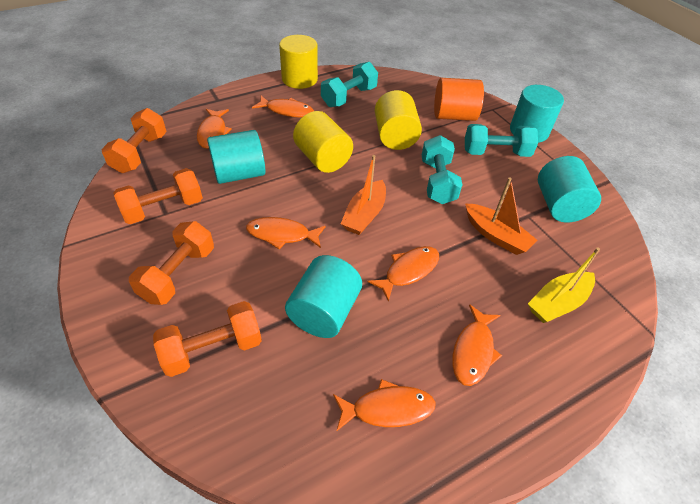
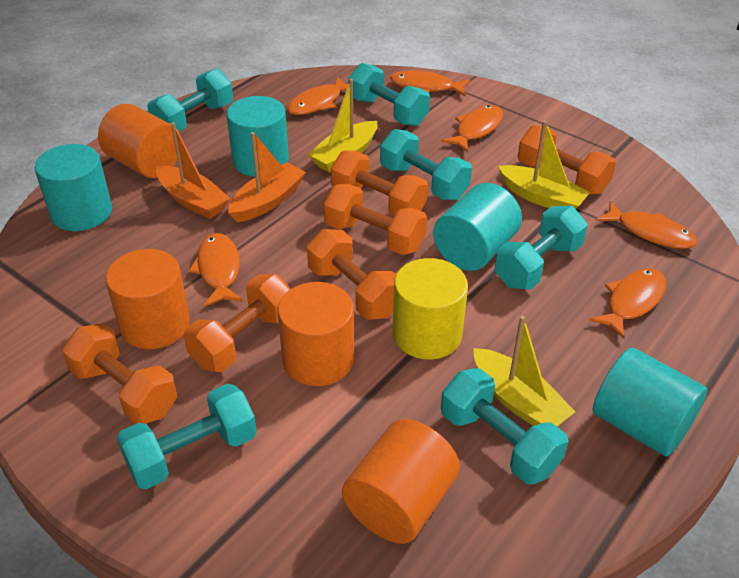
orange cylinder: [434,78,484,121] = 1 -> [98,104,179,178] [106,249,190,349] [278,282,354,386] [342,419,460,544] = 4
orange dumbbell: [101,108,167,173] [114,168,203,224] [129,221,214,305] [153,301,262,377] = 4 -> [62,323,177,424] [183,274,291,372] [307,229,396,320] [324,184,427,255] [331,151,428,216] [518,125,616,194] = 6
turquoise dumbbell: [321,62,378,107] [422,135,462,204] [465,124,538,157] = 3 -> [117,383,257,489] [147,69,233,131] [349,63,430,126] [380,129,472,200] [441,368,569,484] [495,206,588,290] = 6
yellow boat: [528,247,600,323] = 1 -> [308,79,378,173] [474,316,575,426] [498,120,590,209] = 3
yellow cylinder: [279,35,318,89] [293,111,353,173] [375,90,422,150] = 3 -> [392,258,468,360] = 1

